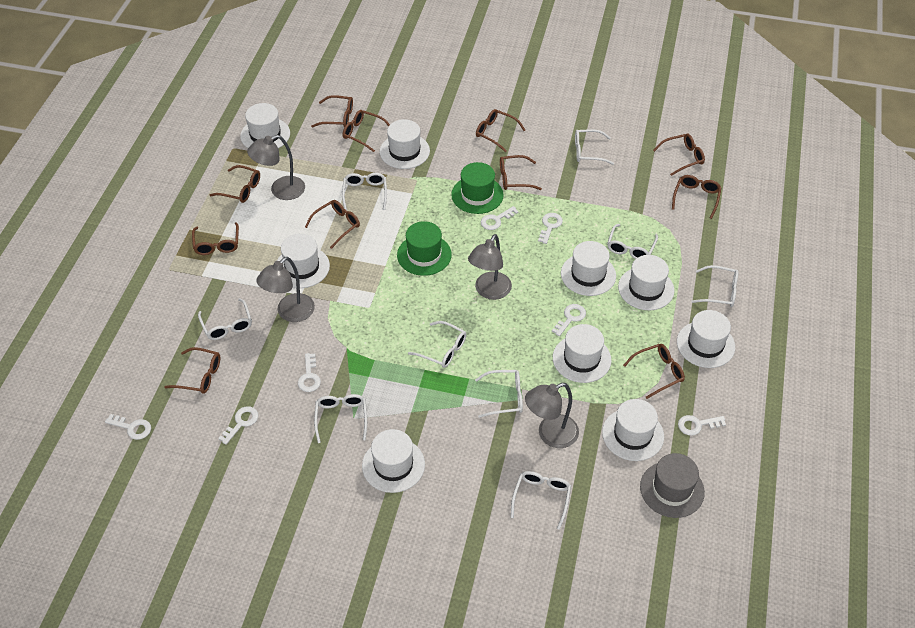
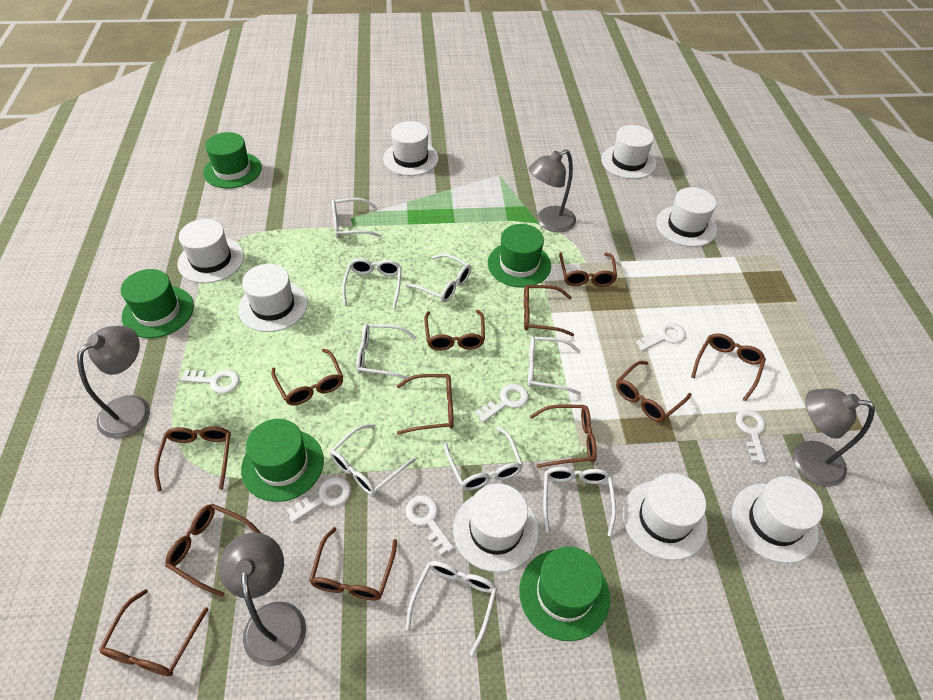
brown glasses: [165,347,220,394] [192,222,239,255] [210,165,260,203] [305,200,360,249] [311,95,353,128] [343,110,390,152] [476,109,525,152] [500,155,542,190] [623,344,685,399] [653,134,705,176] [672,175,722,219] = 11 -> [99,589,209,676] [154,426,231,492] [165,504,261,597] [271,349,343,405] [309,527,397,601] [397,374,454,435] [424,310,485,351] [524,285,574,336] [530,404,597,468] [559,252,617,287] [616,361,692,422] [691,333,766,401] = 12
green hat: [397,221,452,276] [451,162,504,214] = 2 -> [121,269,194,338] [203,132,262,188] [241,419,324,502] [488,224,551,288] [519,547,610,641] = 5
grey hat: [640,453,705,518] = 1 -> none = 0
white hat: [240,103,290,148] [277,234,330,288] [362,429,425,493] [380,119,430,169] [553,324,612,383] [561,241,616,296] [602,399,664,461] [618,255,674,310] [677,310,735,368] = 9 -> [177,219,244,283] [238,264,308,332] [383,121,439,176] [453,484,539,572] [601,125,656,179] [623,473,708,560] [656,187,717,247] [732,476,823,563] = 8
white key: [105,414,151,440] [218,406,259,445] [298,353,321,392] [481,206,519,230] [538,213,563,244] [552,304,586,336] [678,415,726,436] = 7 -> [180,370,240,394] [287,477,351,522] [406,495,454,555] [476,384,529,422] [636,322,686,351] [736,409,766,463] = 6

